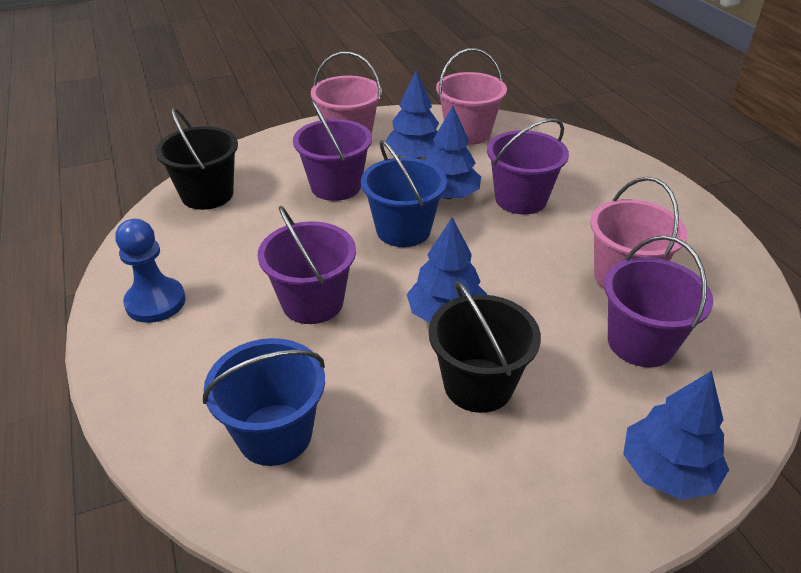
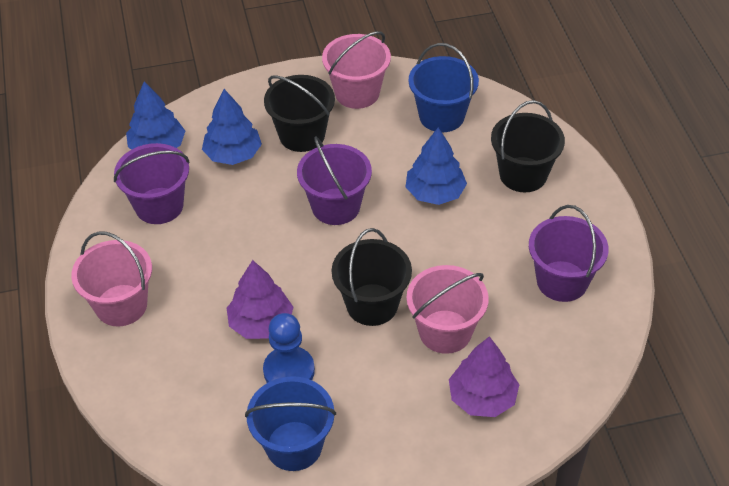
black bucket: [156,107,238,210] [429,281,541,413] = 2 -> [264,75,335,152] [332,228,412,326] [491,100,565,192] = 3
blue tree: [386,71,439,159] [407,217,487,323] [425,106,481,199] [623,371,729,500] = 4 -> [126,81,185,150] [202,89,262,165] [406,127,467,205] = 3
purple bucket: [257,206,356,324] [293,100,372,201] [487,118,569,215] [604,235,713,367] = 4 -> [114,143,190,224] [297,137,372,225] [529,205,609,302] = 3
purple tree: none = 0 -> [227,260,293,339] [449,336,519,417] = 2

